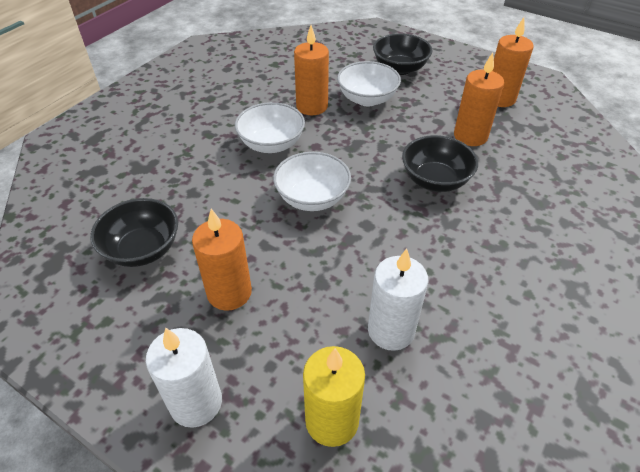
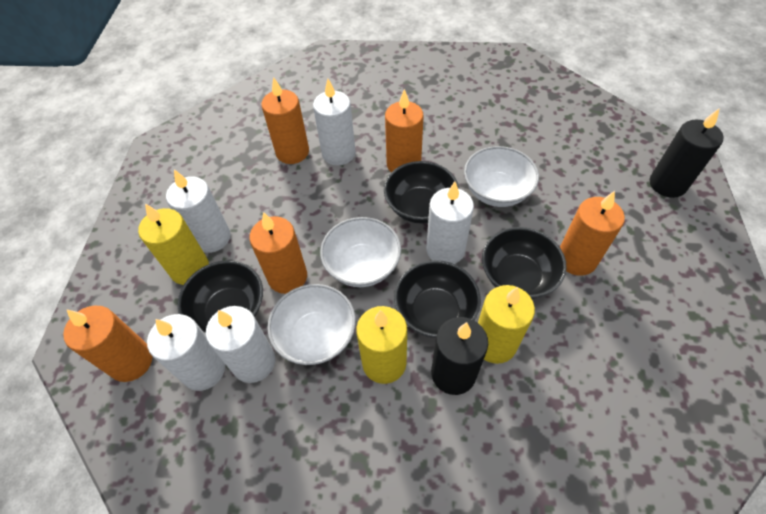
black bowl: [90,198,178,267] [373,33,433,75] [402,135,478,192] = 3 -> [177,260,263,334] [384,161,459,224] [394,260,481,338] [482,227,567,299] = 4
black candle: none = 0 -> [431,317,488,395] [650,109,724,198] = 2
orange candle: [192,209,252,311] [294,25,329,115] [454,52,504,146] [493,17,533,107] = 4 -> [63,306,152,382] [249,212,307,294] [261,77,309,164] [385,89,424,172] [560,191,625,276] = 5
white candle: [146,327,222,428] [368,248,428,351] = 2 -> [147,314,225,391] [166,169,231,253] [206,306,275,383] [313,79,356,166] [426,182,474,264] = 5
yellow candle: [303,346,365,447] = 1 -> [138,204,209,285] [356,306,407,384] [478,285,535,364] = 3

